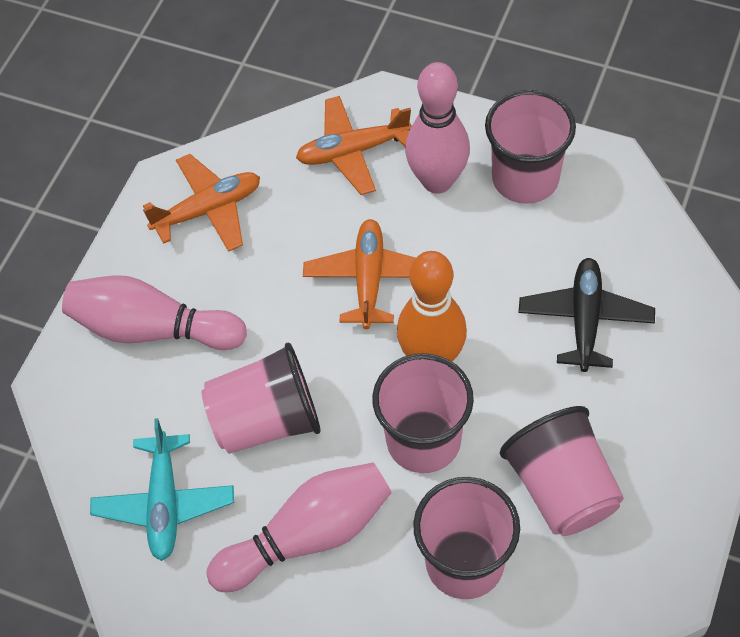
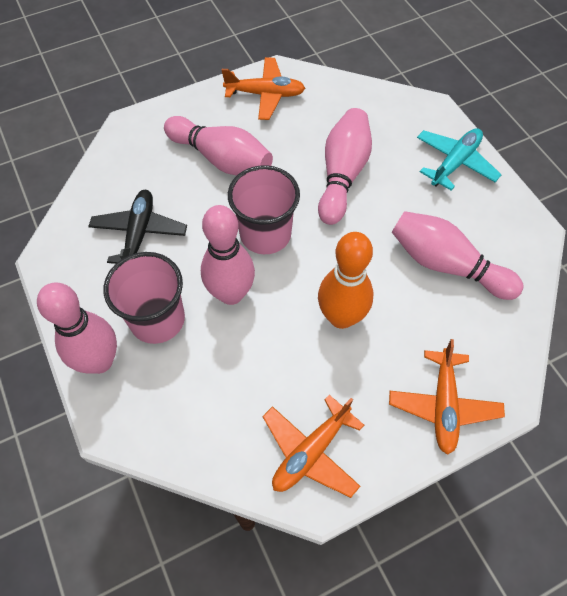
pink bowling pin: [62,275,247,350] [206,462,392,592] [405,62,470,194] = 3 -> [37,283,117,374] [164,116,273,175] [201,205,255,305] [318,108,372,225] [392,211,524,300] = 5
pink cup: [202,343,321,454] [372,353,474,473] [413,477,520,599] [485,90,576,204] [500,406,624,536] = 5 -> [104,252,185,344] [228,165,300,254] = 2

